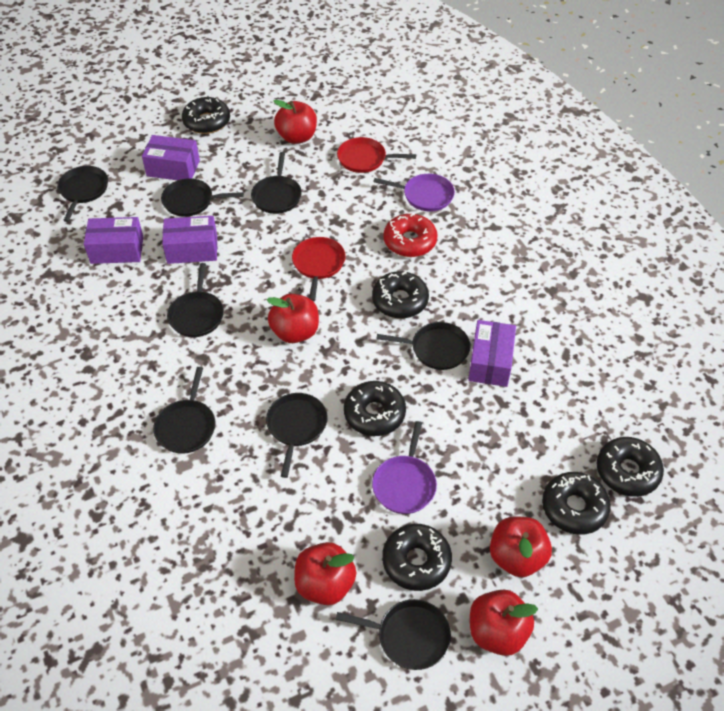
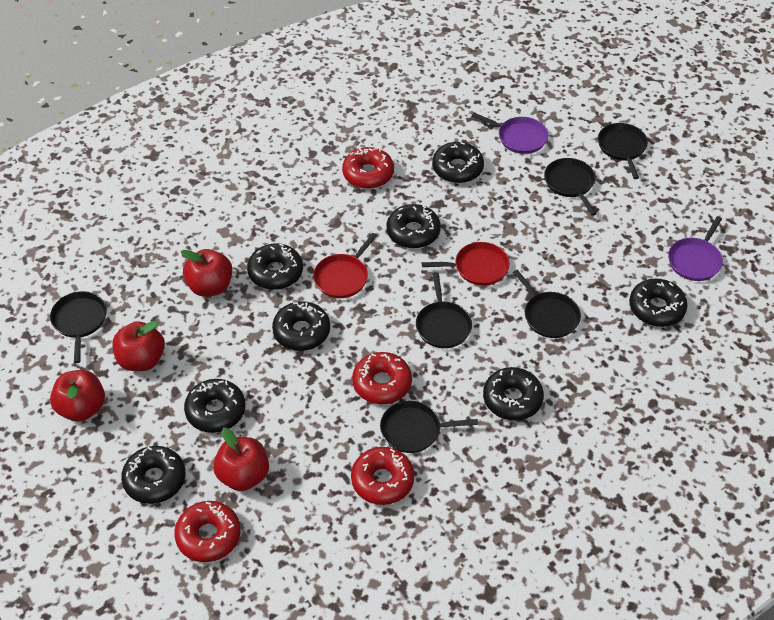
black donut: [182,97,230,134] [344,381,406,436] [372,271,429,319] [382,524,452,591] [542,472,611,535] [597,437,664,497] = 6 -> [121,446,186,504] [184,379,245,433] [247,243,303,290] [272,301,330,351] [387,204,441,248] [432,142,484,183] [483,367,544,421] [629,278,688,327] = 8
black pan: [57,166,108,222] [153,367,216,454] [161,178,244,217] [167,263,224,337] [251,152,302,214] [266,393,328,478] [336,599,451,670] [376,322,470,370] = 8 -> [50,291,107,363] [380,401,478,453] [416,272,472,348] [513,270,581,338] [544,158,597,216] [598,123,648,179] = 6
purple box: [84,217,143,264] [142,135,200,180] [162,216,217,264] [468,320,516,387] = 4 -> none = 0
red apple: [267,294,319,343] [274,100,317,144] [294,542,356,605] [470,589,538,656] [490,516,552,577] = 5 -> [50,370,105,421] [112,320,165,371] [181,249,232,297] [213,427,269,491] = 4
red donut: [383,214,438,257] = 1 -> [174,501,241,562] [342,147,394,189] [351,447,414,505] [352,352,412,404] = 4

